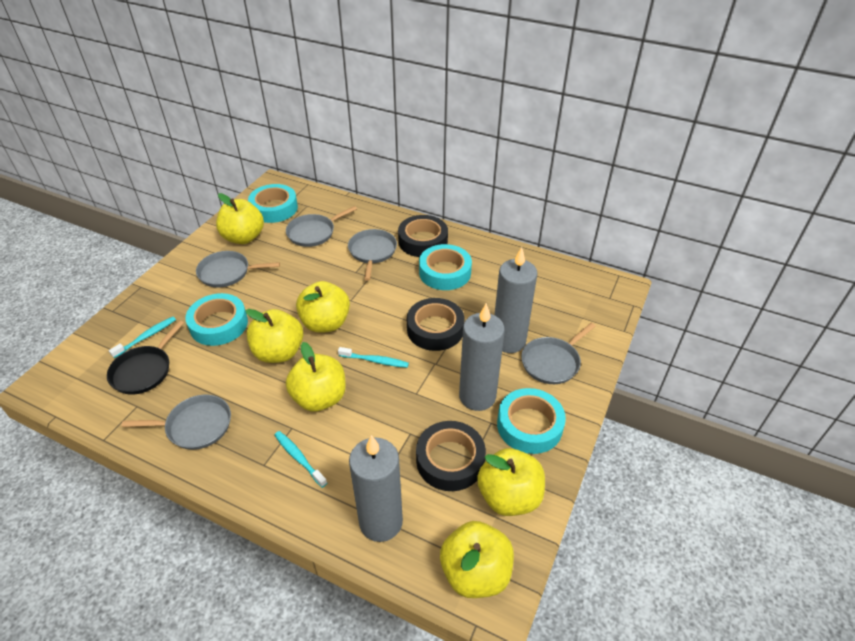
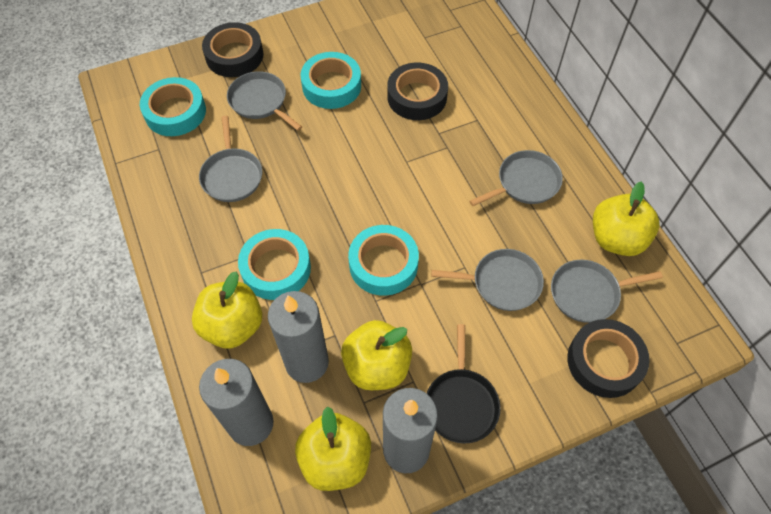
turquoise toothbrush: [109,317,176,358] [274,431,327,488] [338,347,409,368] = 3 -> none = 0
yellow apple: [216,193,264,244] [245,309,303,363] [286,342,346,412] [296,281,350,333] [440,521,514,598] [477,448,545,516] = 6 -> [192,271,262,348] [295,406,371,491] [341,320,412,390] [593,182,659,256] = 4

